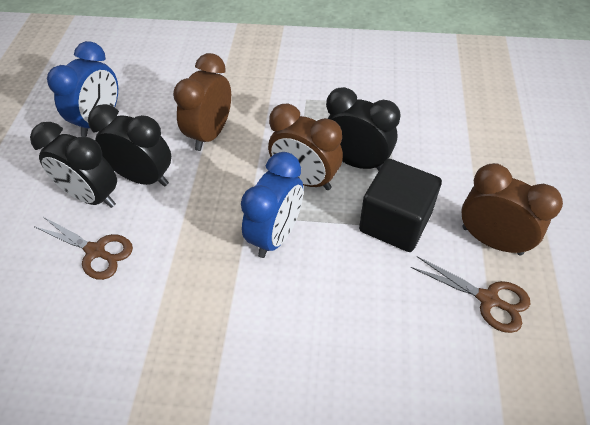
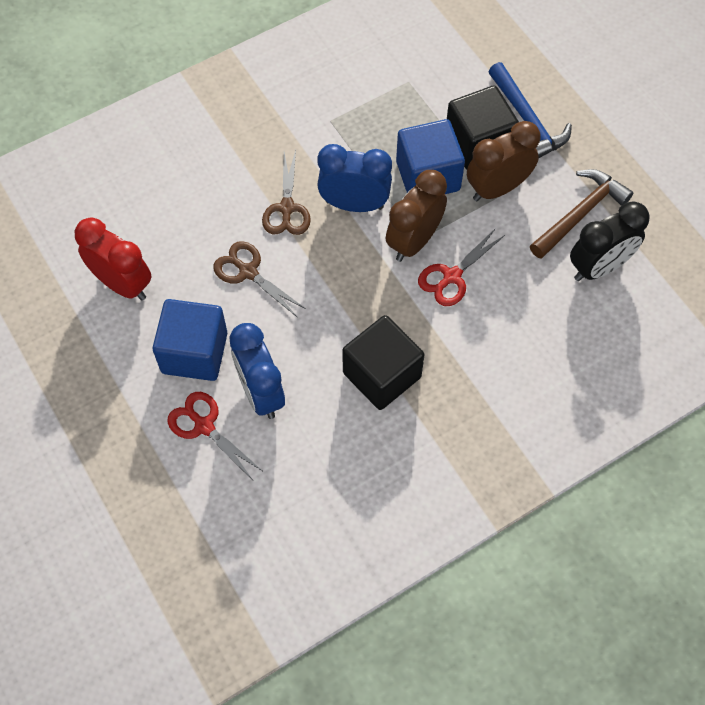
black clock: [30,122,117,208] [88,104,171,187] [326,87,401,171] = 3 -> [570,201,650,281] = 1
black cube: [359,159,442,252] = 1 -> [342,315,425,410] [447,86,519,170] = 2
blue cube: none = 0 -> [152,299,227,381] [396,119,465,194] = 2
blue hammer: none = 0 -> [488,62,572,159] = 1
brown clock: [173,53,231,151] [268,104,343,190] [462,163,563,255] = 3 -> [386,170,447,262] [467,121,541,201] = 2
brown hammer: none = 0 -> [530,169,633,259] = 1
red clock: none = 0 -> [75,218,152,301] = 1
red scissors: none = 0 -> [168,392,262,480] [418,228,505,306] = 2

